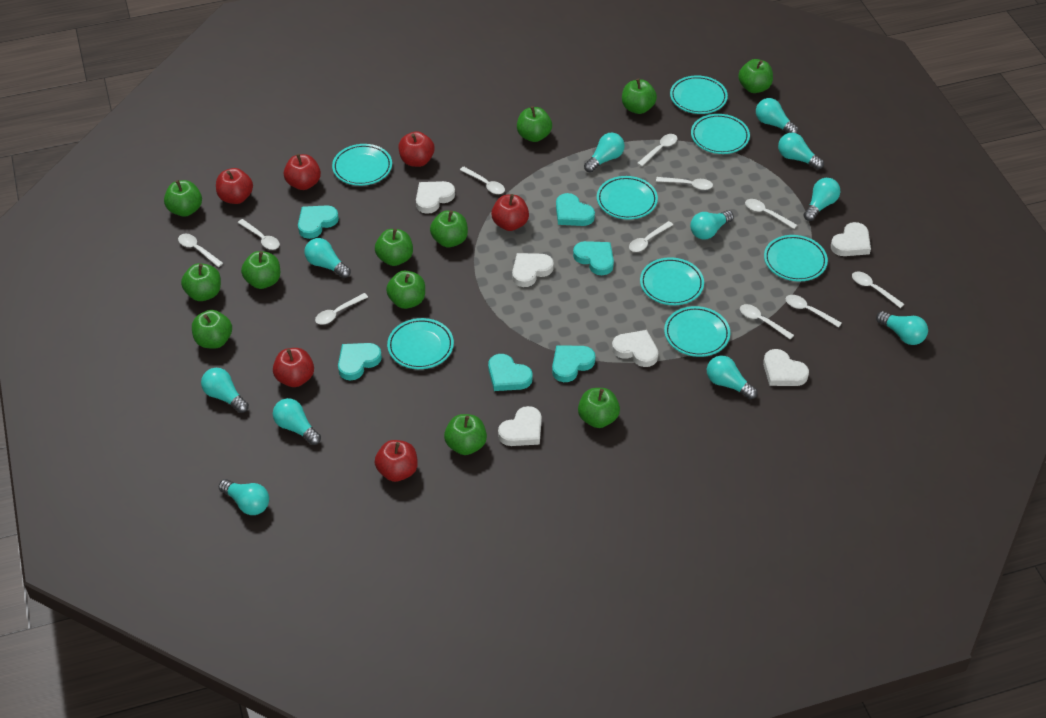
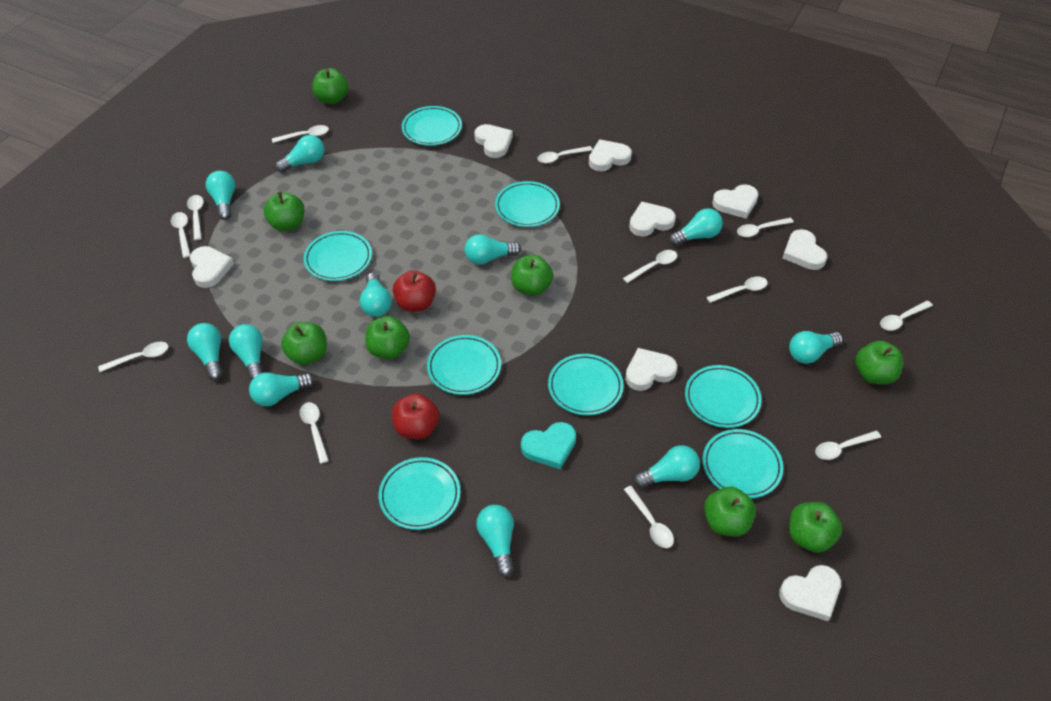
green apple: [164,180,202,217] [181,263,221,301] [192,310,232,349] [241,251,280,289] [375,229,413,266] [386,270,425,309] [430,211,468,247] [444,414,487,455] [517,106,552,142] [578,388,620,428] [622,78,657,114] [738,59,773,93] = 12 -> [264,191,305,232] [281,322,327,365] [312,68,348,104] [365,316,410,359] [511,255,553,296] [704,487,756,537] [789,502,842,553] [856,341,903,385] = 8
red apple: [216,168,253,204] [273,348,314,387] [284,154,321,190] [375,440,418,482] [398,131,435,167] [491,194,529,231] = 6 -> [392,393,439,439] [393,270,436,312] = 2
turquoise heart: [298,205,339,239] [338,343,382,380] [488,354,533,391] [552,345,595,382] [556,193,595,226] [573,241,614,275] = 6 -> [521,422,576,469] = 1
white heart: [416,181,455,214] [498,406,542,446] [512,253,554,287] [612,330,658,367] [763,349,809,386] [831,222,871,256] = 6 -> [190,246,234,288] [474,124,513,158] [589,139,632,171] [625,348,677,391] [629,201,676,237] [712,184,759,218] [779,565,841,621] [783,229,827,270] = 8
white spoon: [178,234,223,267] [238,219,280,250] [315,293,368,325] [460,166,505,194] [629,221,673,252] [637,134,677,167] [656,177,713,190] [740,304,794,339] [745,199,797,229] [786,295,842,327] [852,271,904,308] = 11 -> [98,342,168,372] [171,212,190,258] [187,195,204,240] [272,125,329,143] [300,402,329,464] [537,146,593,163] [623,250,677,283] [624,486,674,548] [706,277,768,303] [737,218,794,237] [815,431,881,460] [880,301,933,331] = 12

